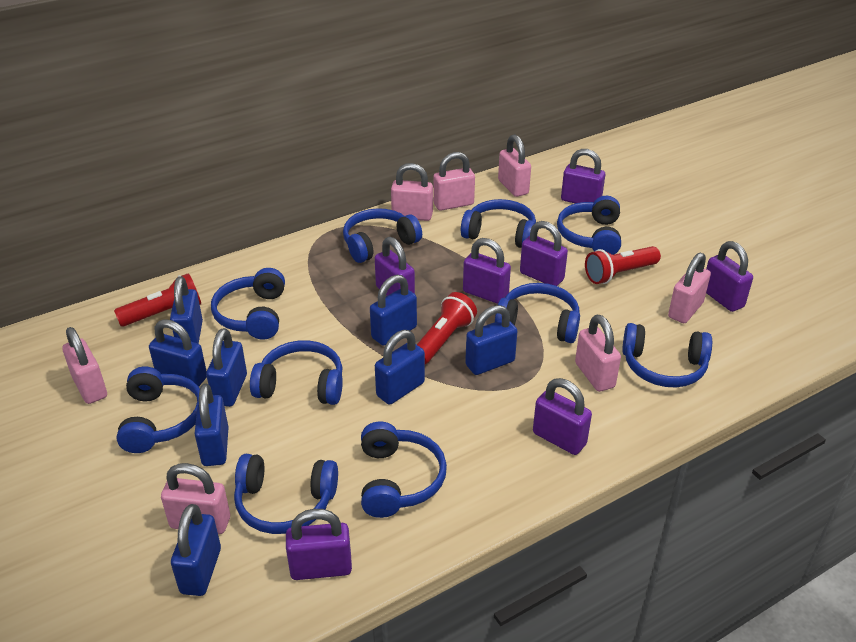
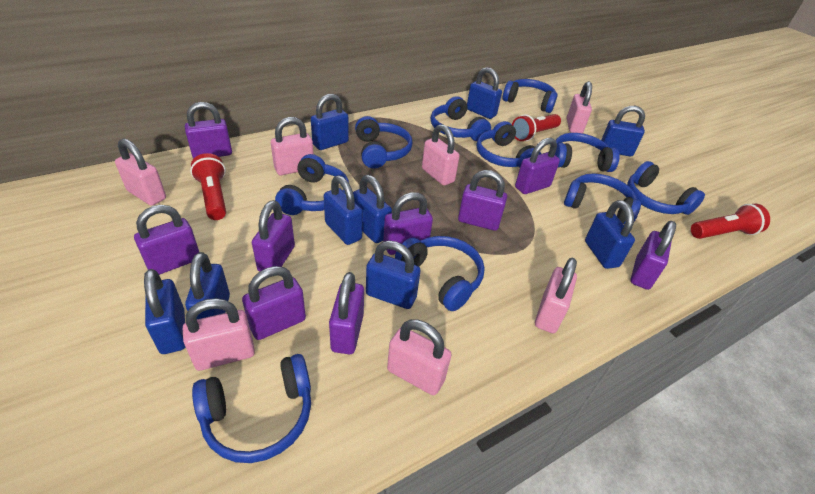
blue padlock: [149,319,207,386] [170,276,203,344] [171,504,221,596] [195,383,229,466] [206,328,247,407] [370,275,417,346] [375,330,425,405] [465,305,517,375] = 8 -> [144,269,186,354] [185,252,230,319] [311,94,349,150] [324,175,363,245] [353,175,392,243] [366,241,420,309] [467,67,502,119] [585,200,635,269] [601,106,645,156] = 9
purple padlock: [286,509,352,580] [375,237,415,296] [463,238,511,304] [520,221,568,286] [533,378,592,455] [561,149,605,203] [706,241,753,312] = 7 -> [134,205,199,275] [185,102,232,158] [242,266,306,340] [252,200,295,272] [329,272,364,354] [383,192,433,255] [458,170,507,231] [515,138,560,194] [630,221,676,290] = 9

